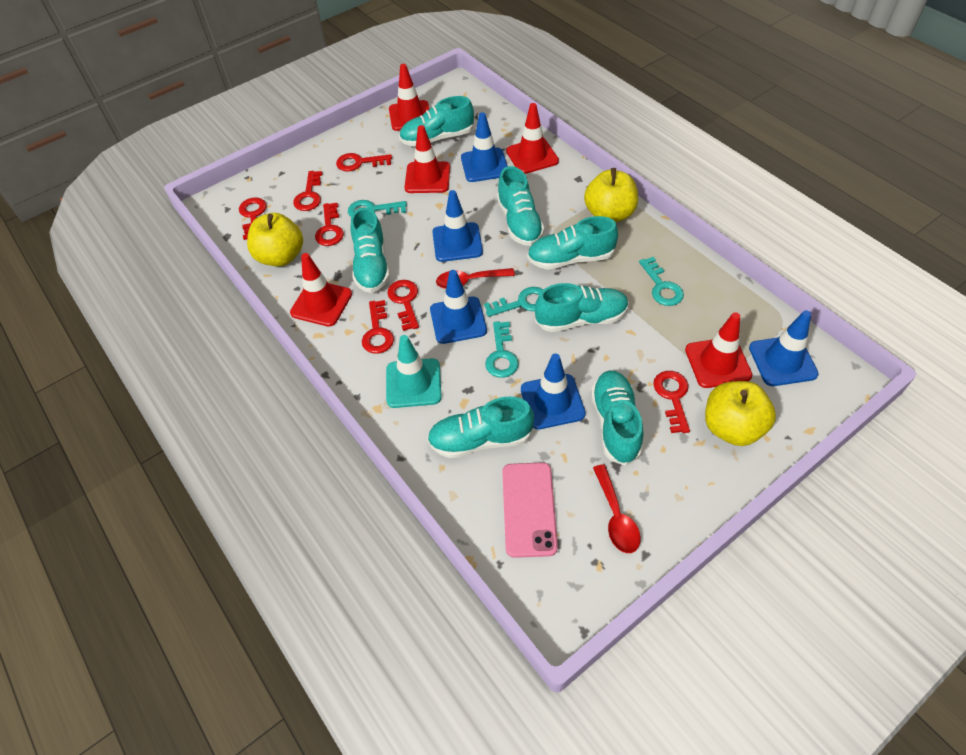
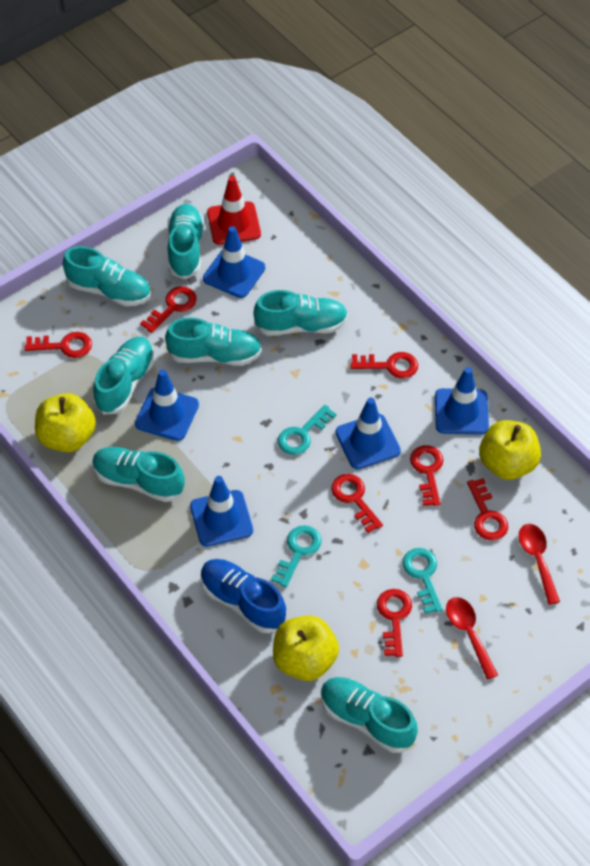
blue shoe: none = 0 -> [201,559,286,633] = 1
pink phone: [502,462,558,558] = 1 -> none = 0
red traffic cone: [290,253,352,327] [389,64,430,131] [405,125,450,193] [506,103,559,174] [685,312,752,388] = 5 -> [207,176,261,245] = 1
turquoise key: [348,200,407,217] [484,287,544,317] [485,321,519,378] [639,257,684,306] = 4 -> [271,525,321,588] [278,405,336,455] [403,548,443,614] = 3
turquoise traffic cone: [386,335,442,408] = 1 -> none = 0

